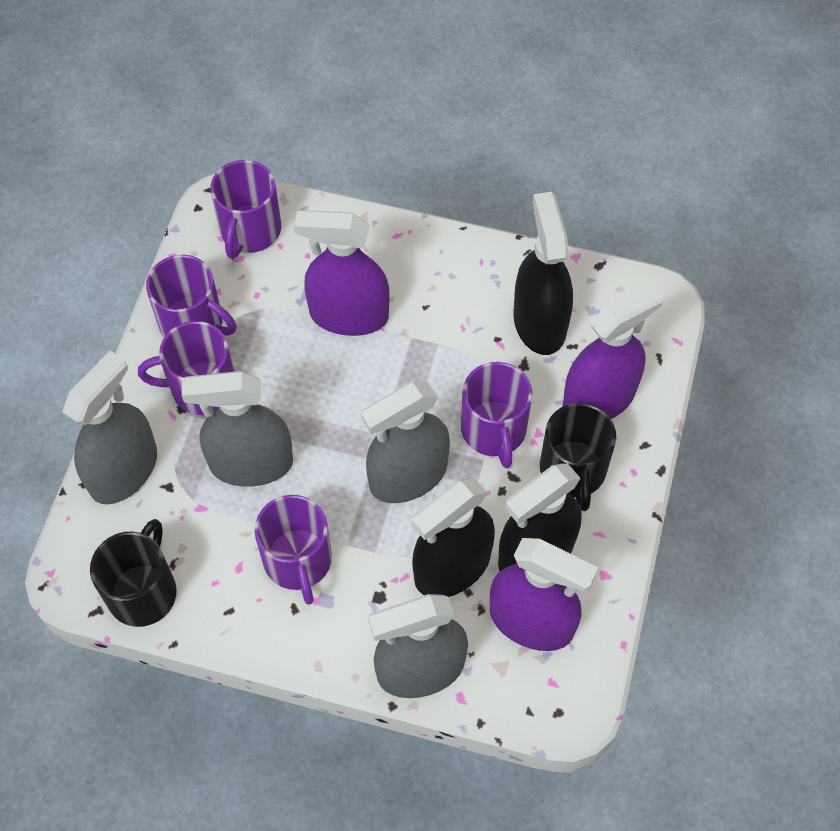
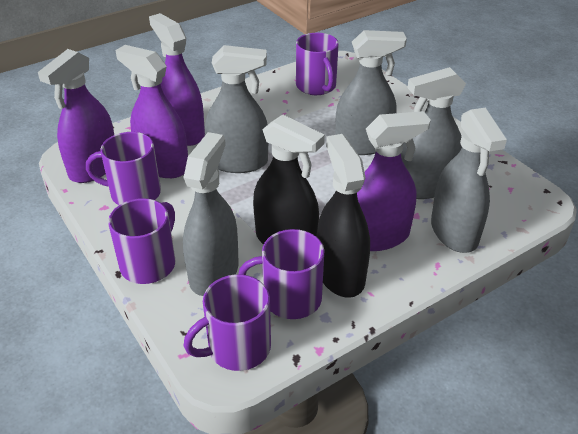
black mug: [90,519,177,627] [540,403,616,511] = 2 -> none = 0
black spray bottle: [412,478,495,597] [498,463,582,571] [513,192,573,355] = 3 -> [253,115,325,245] [317,134,370,298] = 2
grey spray bottle: [62,351,157,504] [182,371,293,487] [360,382,450,503] [368,594,468,698] = 4 -> [183,132,239,296] [205,45,268,173] [335,30,407,155] [401,67,466,199] [431,108,507,253] = 5
purple spray bottle: [294,210,389,336] [490,538,598,651] [563,283,663,419] = 3 -> [38,49,114,183] [115,45,188,178] [149,13,205,146] [357,111,431,251] = 4

